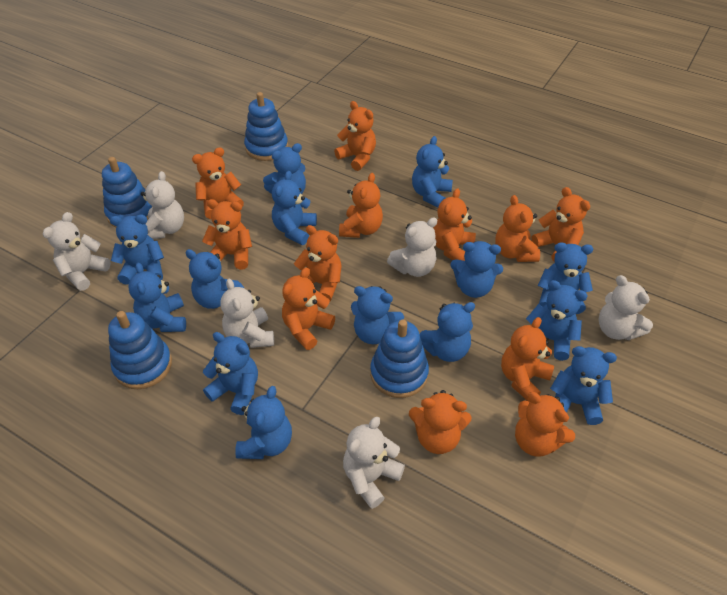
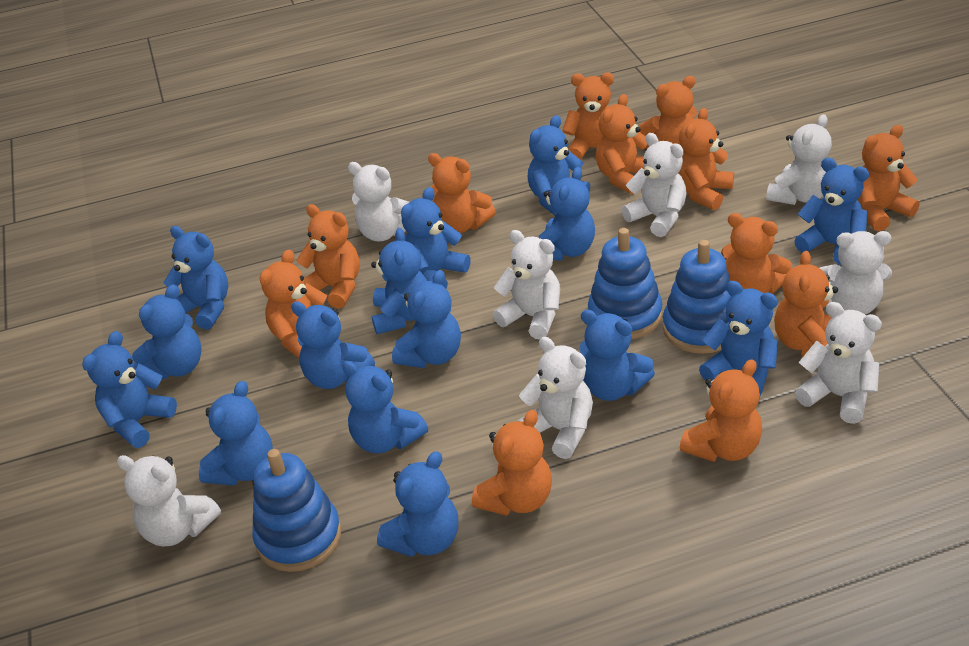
blue stacking toy: [102,157,153,227] [108,311,172,389] [244,92,288,161] [370,319,429,398] = 4 -> [252,449,341,572] [588,228,662,339] [663,240,732,354] = 3
blue teddy bear: [110,214,164,285] [128,263,186,332] [185,249,244,309] [203,332,258,415] [235,386,292,459] [263,143,306,194] [272,171,317,245] [351,286,404,344] [412,136,453,208] [420,302,475,362] [451,241,503,298] [526,280,588,361] [538,242,593,314] [550,346,617,425] = 14 -> [82,331,177,448] [132,284,201,379] [163,226,228,330] [199,381,273,486] [291,301,375,389] [342,361,428,454] [371,228,427,334] [377,451,458,557] [392,270,461,368] [401,187,471,288] [528,115,590,215] [539,167,595,261] [579,310,655,401] [699,281,778,396] [794,158,869,265] = 15
white teddy bear: [42,212,111,291] [141,171,184,239] [220,279,274,348] [343,417,405,509] [387,217,437,277] [599,275,653,340] = 6 -> [117,455,221,546] [348,162,409,242] [493,230,560,339] [517,337,593,459] [622,133,687,237] [766,114,832,205] [795,302,882,424] [820,231,892,315] = 8

